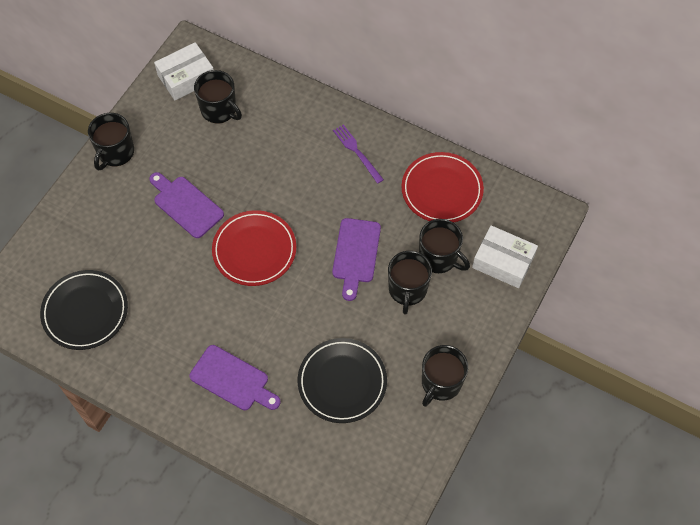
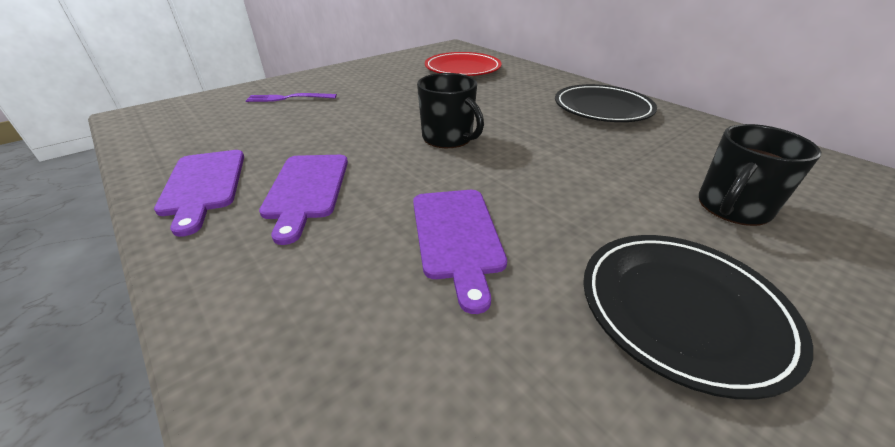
black mug: [88,113,134,171] [194,70,242,124] [388,251,432,315] [419,219,470,273] [422,345,468,407] = 5 -> [417,73,484,148] [699,124,821,226] = 2
red plate: [212,210,296,286] [402,152,484,222] = 2 -> [425,52,502,76] = 1
white box: [154,42,214,100] [472,225,538,288] = 2 -> none = 0

